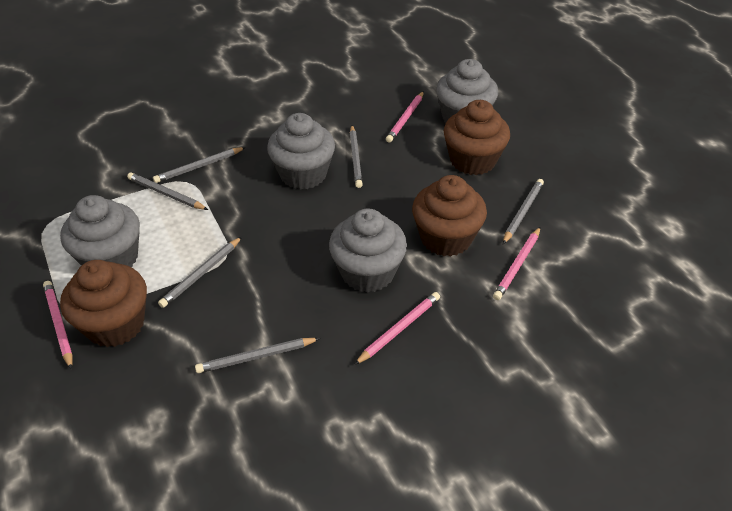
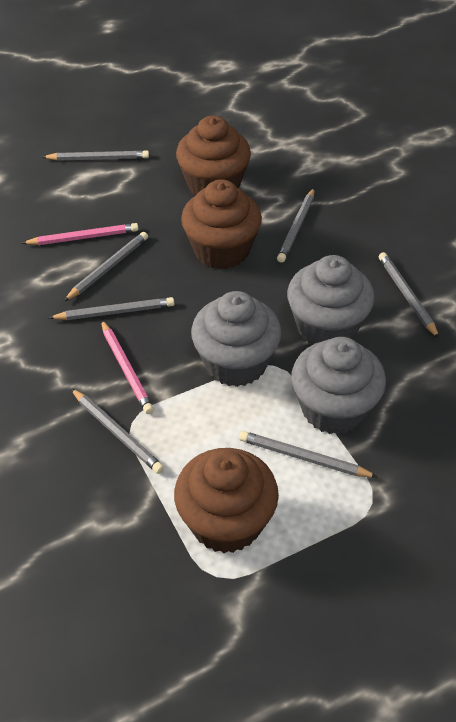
grey cupcake: [60,195,140,267] [267,113,335,189] [329,208,407,292] [436,59,498,123] = 4 -> [191,291,282,387] [287,255,375,344] [291,337,386,435] = 3
grey pencil: [127,172,208,210] [153,147,246,183] [158,237,242,308] [195,338,320,373] [350,125,363,188] [503,179,544,244] = 6 -> [43,150,149,161] [49,297,174,320] [64,232,148,301] [71,388,164,474] [239,431,378,478] [277,188,315,263] [379,252,439,338] = 7
pink pencil: [43,281,73,370] [354,292,440,365] [386,91,424,143] [493,227,540,300] = 4 -> [21,223,138,245] [101,320,154,414] = 2

